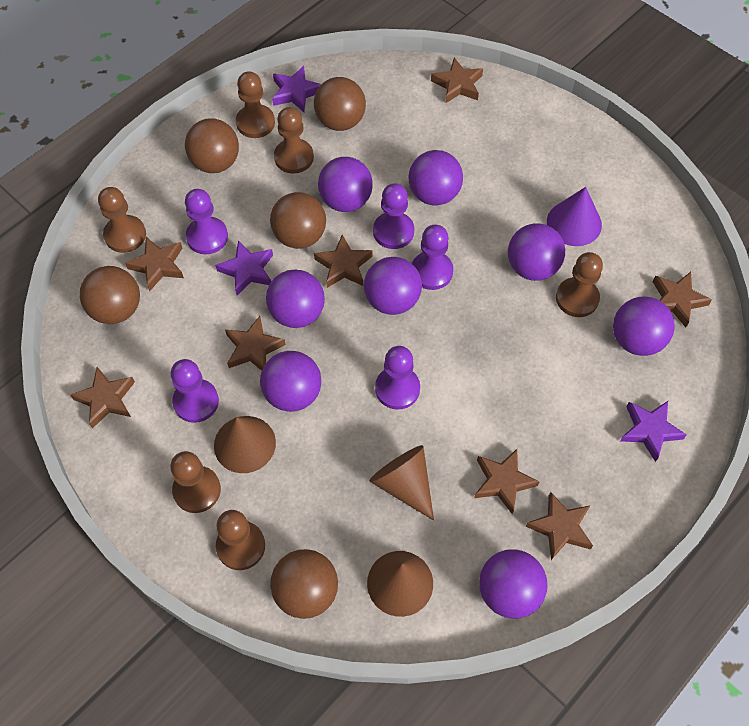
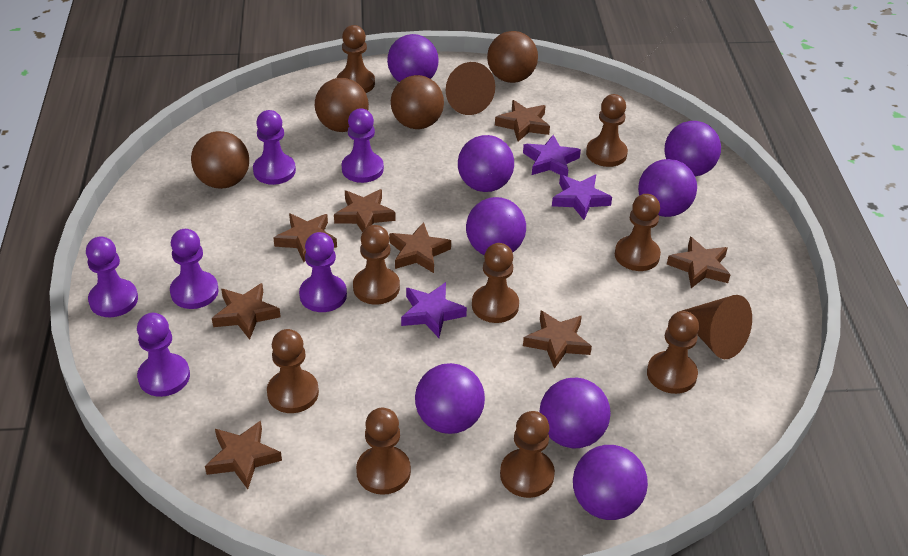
brown ball: [80,266,140,324] [185,118,239,173] [270,192,326,249] [270,549,338,619] [314,77,366,131] = 5 -> [191,131,249,189] [315,78,369,132] [391,75,444,129] [487,31,538,83] = 4
brown cone: [214,416,276,473] [367,551,433,617] [369,445,434,521] = 3 -> [446,62,495,115] [679,295,752,359] = 2
brown pawn: [98,187,146,253] [170,451,221,513] [216,510,265,570] [236,71,275,138] [274,107,314,174] [556,252,603,317] = 6 -> [267,329,319,413] [337,25,375,93] [353,225,400,305] [356,408,411,495] [472,243,519,323] [500,411,555,498] [586,94,628,167] [615,194,661,271] [647,311,699,394] = 9
purple cone: [547,187,602,246] = 1 -> none = 0
purple pawn: [171,359,219,423] [185,189,228,254] [373,183,414,249] [375,346,420,410] [412,225,453,290] = 5 -> [86,236,138,317] [137,313,190,397] [170,229,219,309] [253,110,296,185] [299,232,347,312] [342,108,384,183] = 6

